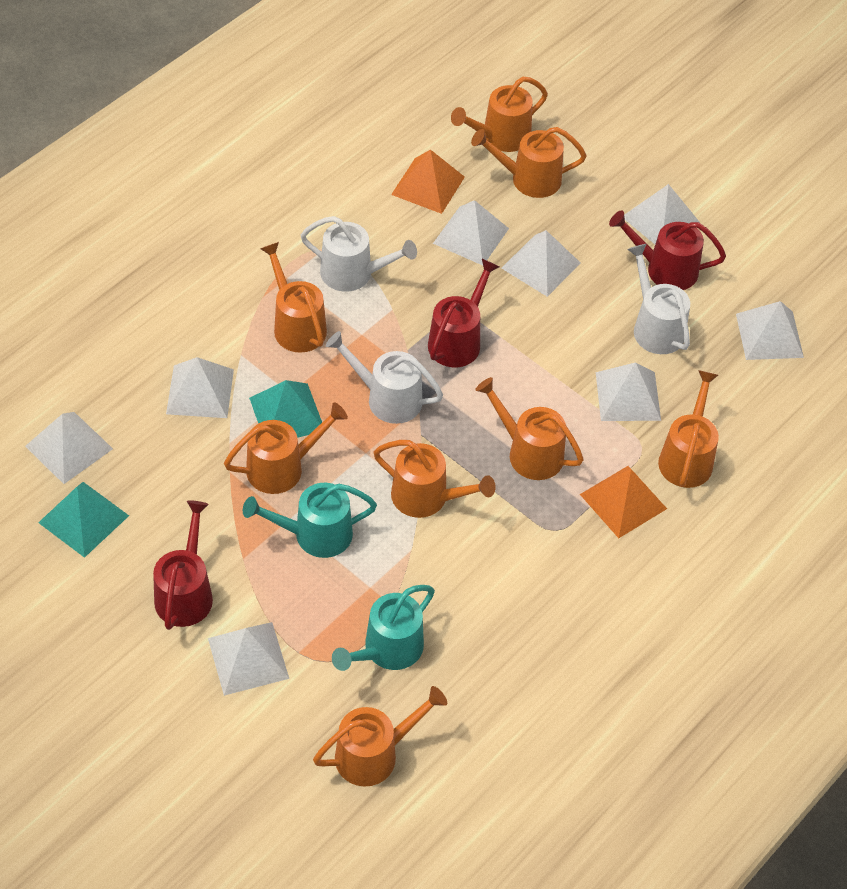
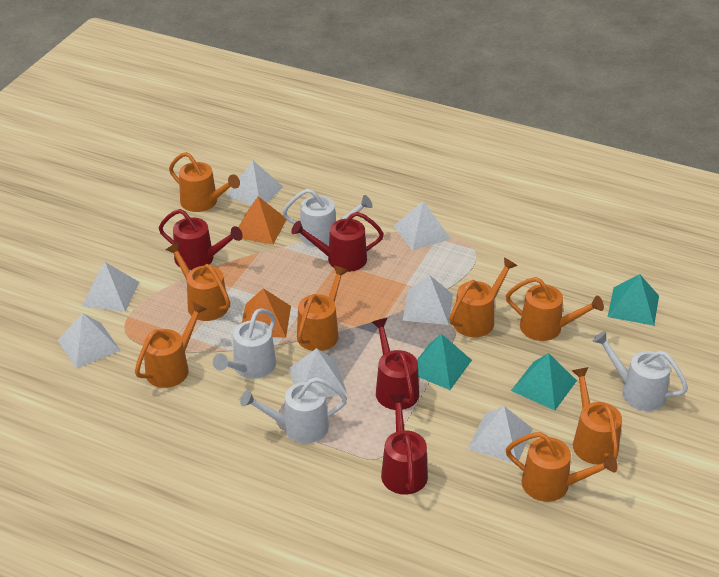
red watering can: [153,500,213,630] [428,259,500,367] [609,210,726,290] = 3 -> [159,209,243,270] [291,212,384,272] [372,318,419,410] [381,394,428,495] = 4
turquoise pyramid: [38,482,129,558] [249,380,322,438] = 2 -> [417,334,472,390] [511,353,577,410] [608,274,659,326] = 3
turquoise watering can: [243,483,377,558] [332,585,435,671] = 2 -> none = 0
white pyramid: [25,412,113,484] [166,357,234,418] [208,622,289,696] [433,200,509,266] [502,230,580,297] [596,362,661,421] [624,184,700,244] [736,301,804,360] = 8 -> [57,313,121,369] [82,262,139,312] [226,160,283,205] [289,348,347,397] [394,201,451,251] [403,275,453,325] [468,406,533,463] = 7
white watering can: [301,216,417,292] [326,331,443,424] [627,244,690,354] = 3 -> [213,308,276,379] [240,377,347,444] [282,189,373,247] [593,331,688,411] = 4

